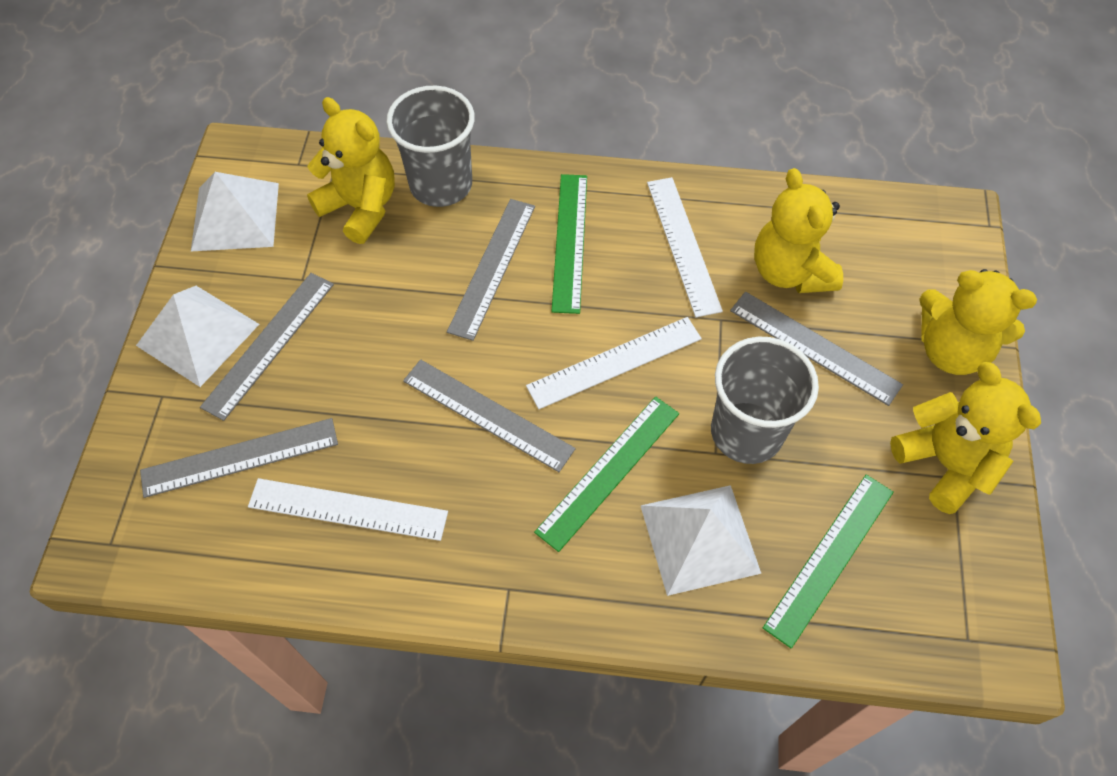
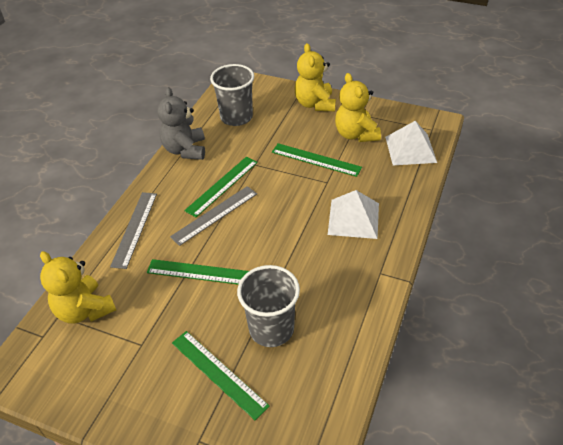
green ruler: [534,396,679,552] [552,174,587,314] [763,474,894,649] = 3 -> [147,259,249,285] [172,331,270,420] [184,157,258,217] [272,143,362,177] = 4
grey ruler: [140,418,338,498] [200,273,334,421] [403,359,576,472] [447,199,535,341] [730,292,903,406] = 5 -> [110,192,157,269] [170,186,257,246] = 2
grey teddy bear: none = 0 -> [157,87,205,160] = 1
white pyramid: [136,286,260,387] [191,172,279,252] [640,485,761,596] = 3 -> [328,190,379,239] [385,121,437,165] = 2
white ruler: [248,478,448,541] [526,317,702,409] [647,177,723,317] = 3 -> none = 0
yellow teddy bear: [307,97,395,244] [754,168,843,293] [890,362,1041,514] [919,269,1037,375] = 4 -> [40,251,116,324] [295,43,336,111] [335,73,381,142] = 3

